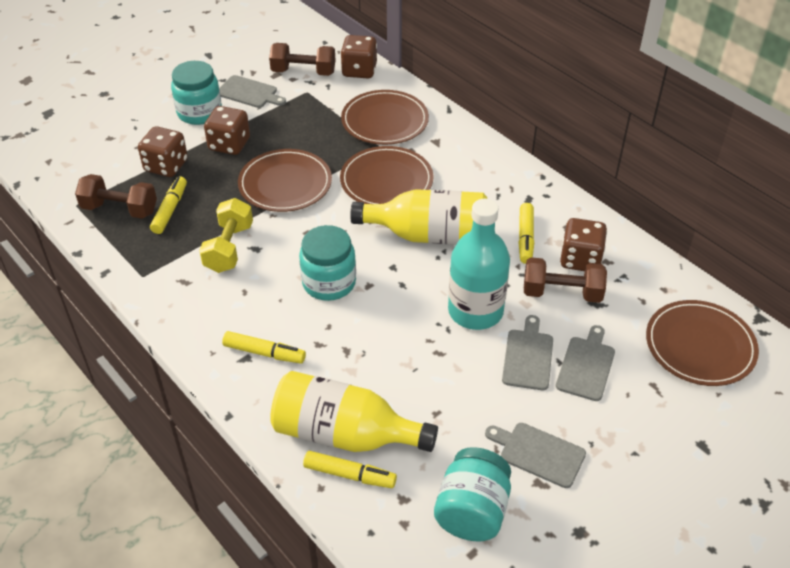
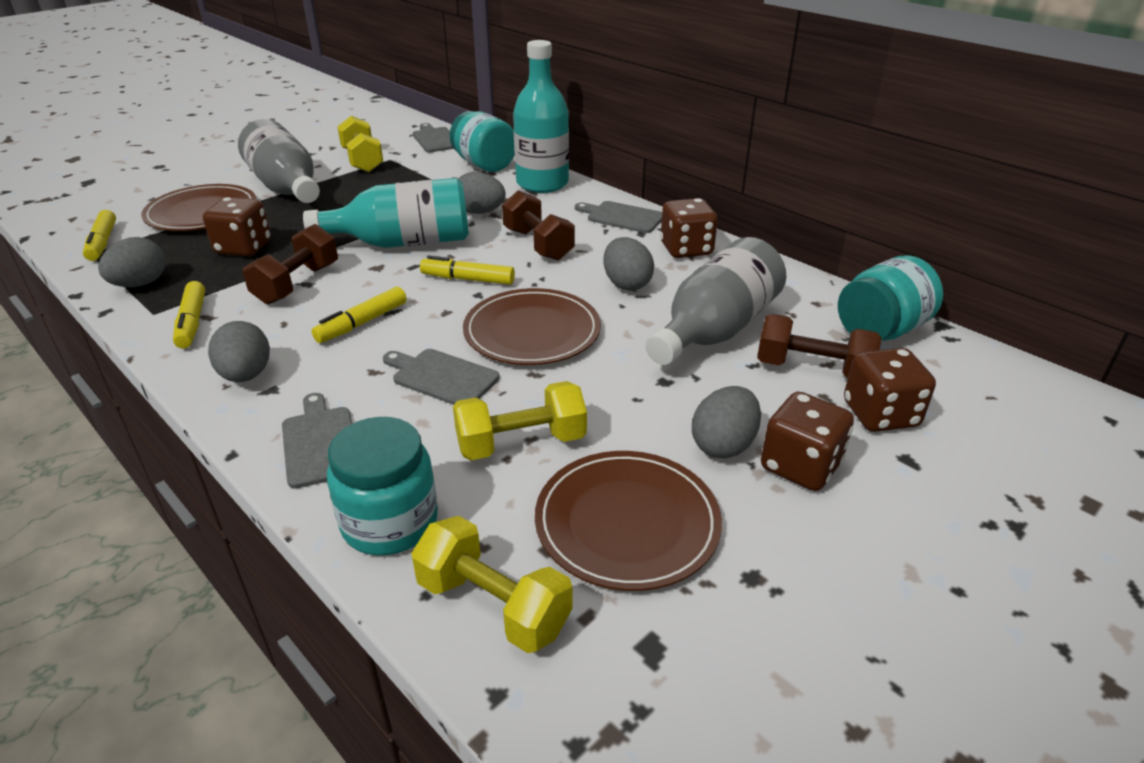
brown plate: [238,149,332,212] [340,146,434,204] [341,90,429,145] [646,300,759,386] = 4 -> [141,184,256,231] [463,288,601,365] [535,451,722,591] = 3
grey bottle: none = 0 -> [238,119,320,203] [646,237,786,365] = 2
grey egg: none = 0 -> [98,237,166,287] [208,321,270,382] [458,172,506,214] [603,237,654,291] [692,386,761,458] = 5
turquoise bottle: [448,199,510,330] = 1 -> [303,178,469,248] [513,40,569,193] = 2
yellow bottle: [270,371,438,452] [350,189,487,245] = 2 -> none = 0
yellow dumbbell: [199,198,253,273] = 1 -> [337,116,383,172] [411,516,573,653] [453,381,587,461] = 3

